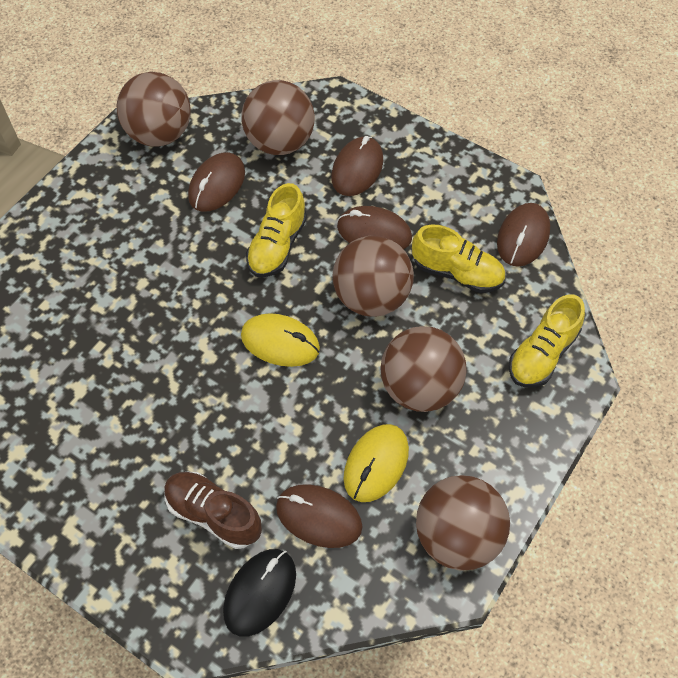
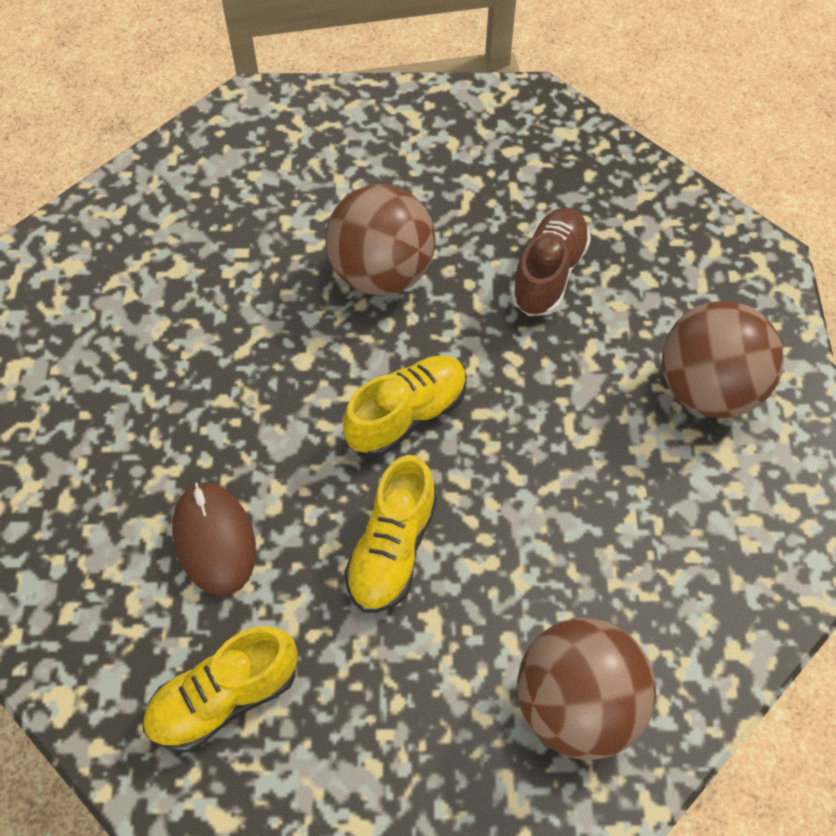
black mouse: [223,549,296,637] = 1 -> none = 0
brown ball: [117,72,191,147] [241,80,315,155] [333,236,414,317] [380,326,467,412] [416,475,510,571] = 5 -> [325,184,435,296] [517,618,656,760] [662,301,784,418] = 3
brown mouse: [188,152,245,212] [276,484,362,548] [331,136,383,196] [337,206,412,249] [497,203,550,267] = 5 -> [172,482,256,596] = 1
yellow mouse: [241,313,320,367] [344,424,409,502] = 2 -> none = 0

